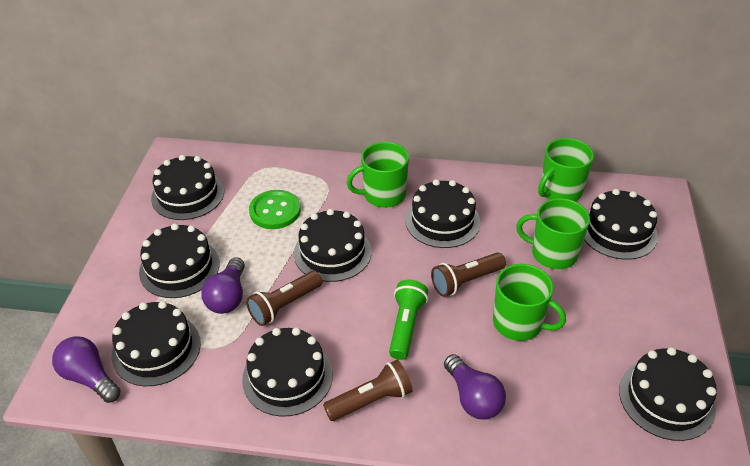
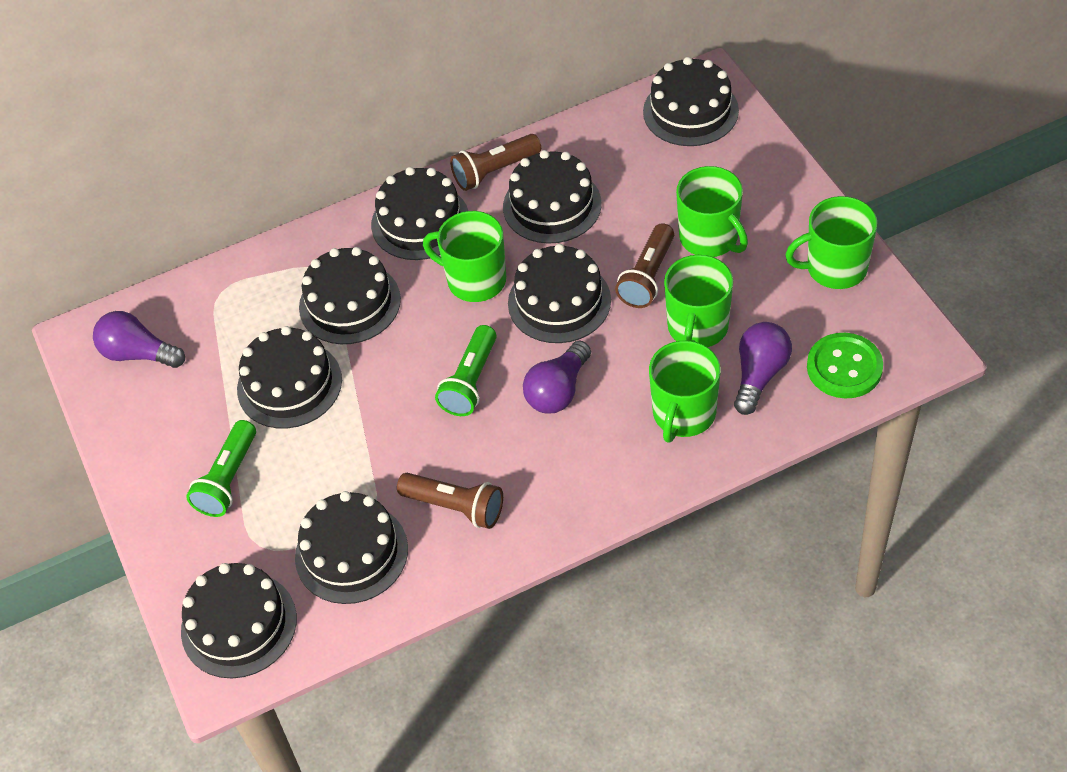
green flashlight: [389,280,428,360] = 1 -> [186,420,256,517] [435,325,497,416] = 2
green mug: [347,142,409,208] [493,264,566,341] [516,198,590,269] [538,138,594,202] = 4 -> [423,211,506,302] [649,341,721,442] [664,255,733,347] [676,166,748,257] [785,196,877,289] = 5

